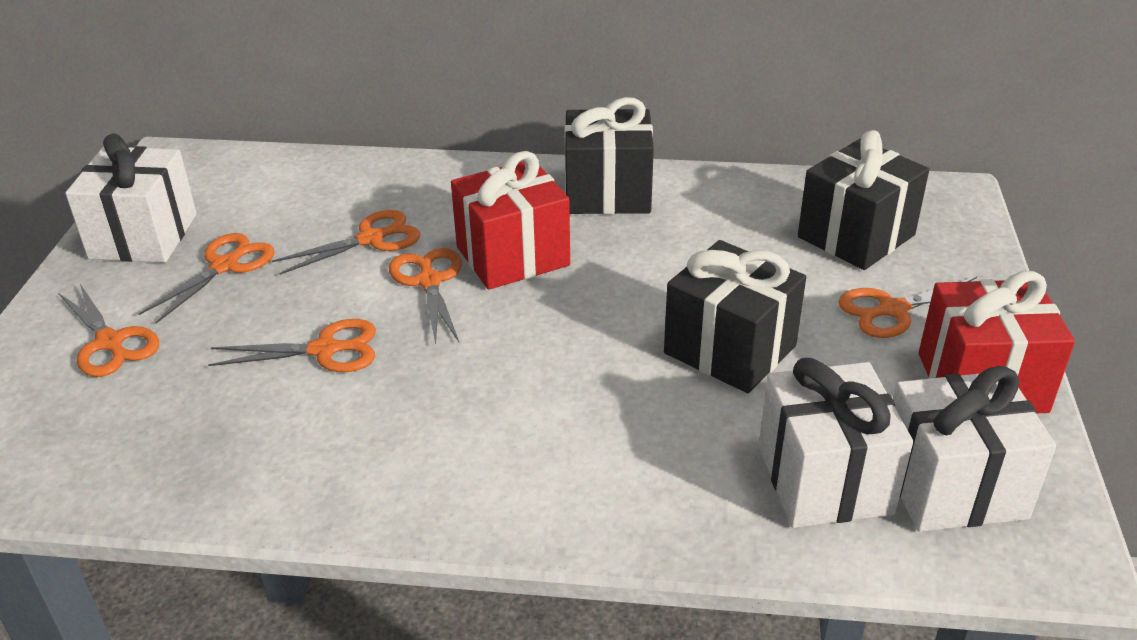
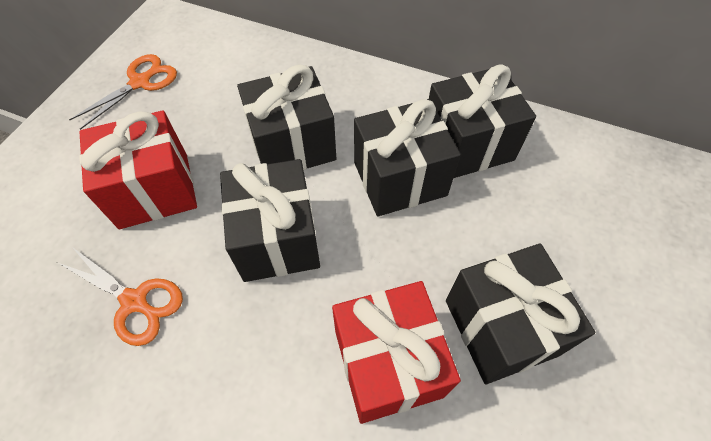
black gift: [564,97,654,214] [664,240,806,393] [798,130,929,270] = 3 -> [220,159,320,282] [237,65,336,170] [354,99,461,216] [429,65,536,178] [446,243,595,384] = 5
orange scissors: [58,284,159,377] [139,233,274,323] [208,319,376,372] [272,210,420,275] [389,248,462,344] [838,277,977,338] = 6 -> [59,246,183,346] [69,54,177,130] = 2
white gift: [65,133,197,263] [759,358,913,528] [893,366,1056,532] = 3 -> none = 0

